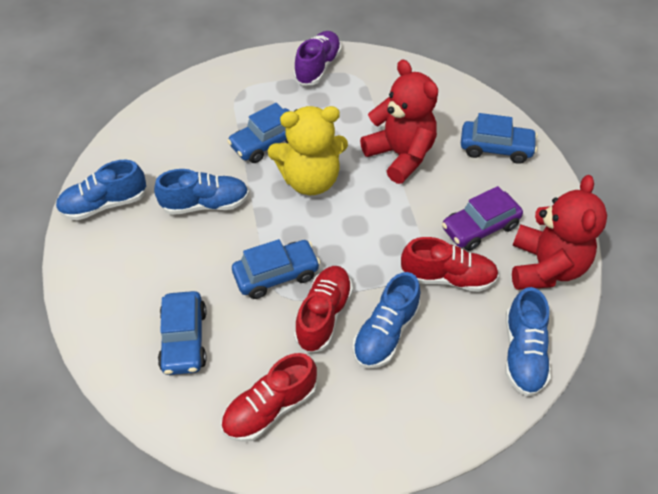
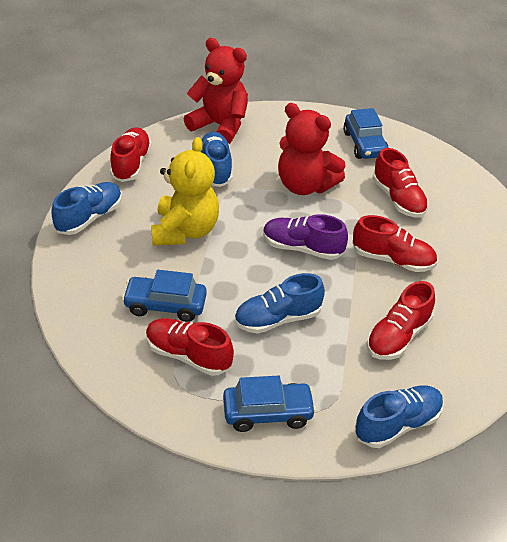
blue car: [158,291,207,375] [227,103,290,163] [232,239,320,299] [461,113,538,164] = 4 -> [122,270,207,322] [223,376,316,432] [343,108,389,159] = 3
purple car: [442,186,523,251] = 1 -> none = 0
red shoe: [221,353,317,442] [294,266,353,353] [401,237,499,292] = 3 -> [110,127,152,182] [146,318,234,376] [353,215,437,272] [366,281,435,360] [372,148,429,218] = 5

